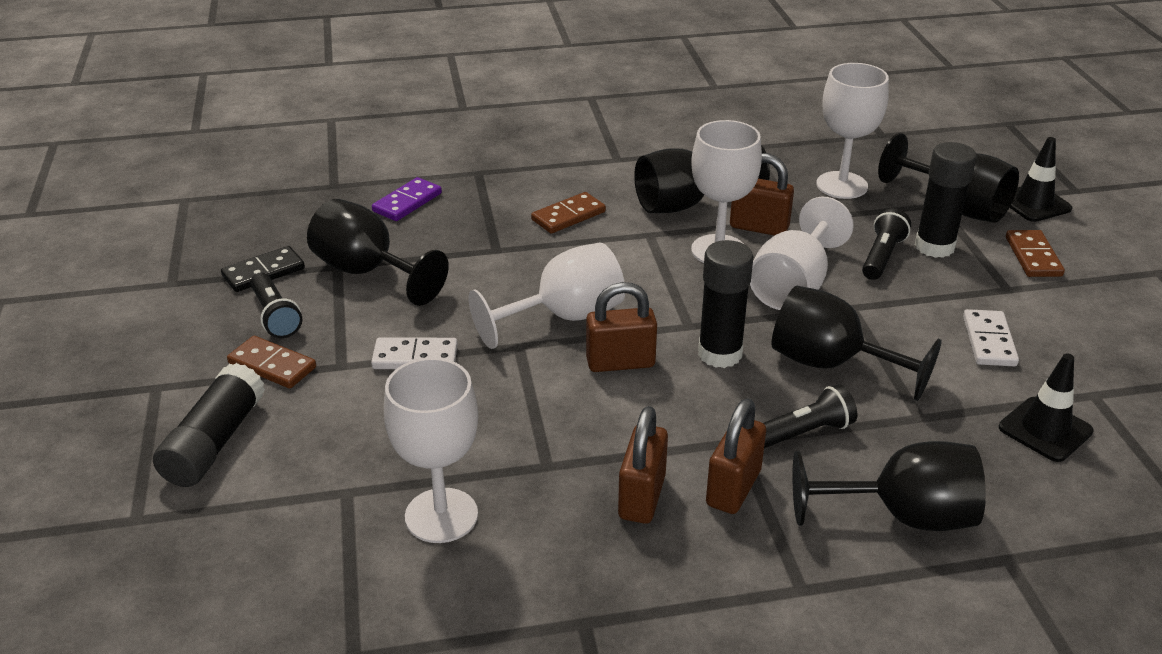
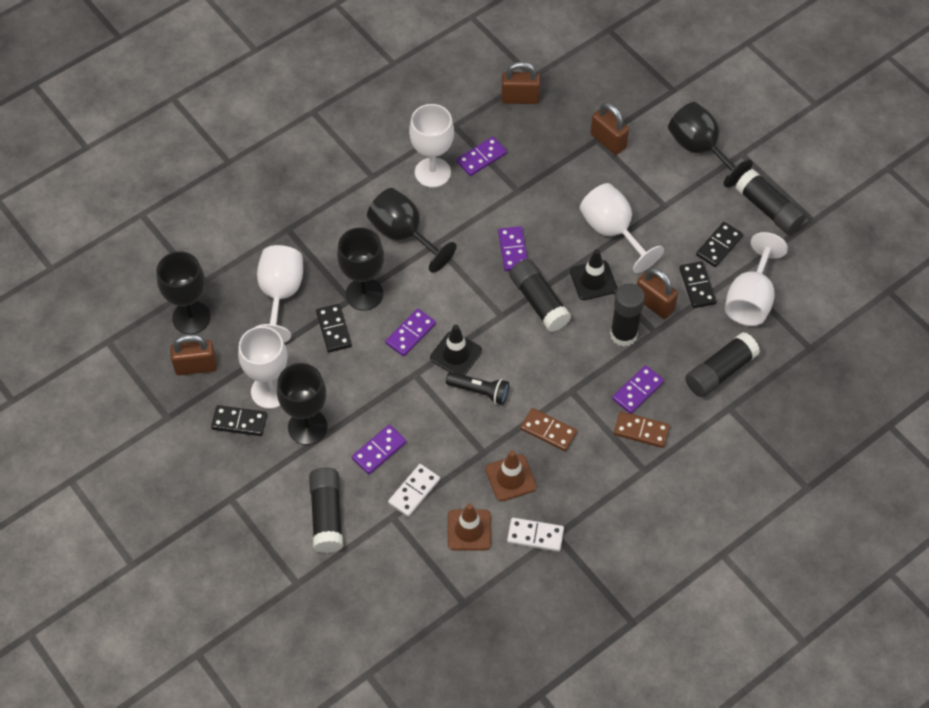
black domino: [221,246,305,292] = 1 -> [211,405,267,436] [316,304,352,353] [679,261,717,308] [696,222,743,267] = 4
black flashlight: [250,273,302,338] [763,384,857,448] [862,208,911,280] = 3 -> [446,372,509,405] = 1
black glue stick: [153,363,265,487] [698,240,753,368] [915,142,977,258] = 3 -> [309,468,343,553] [509,259,571,332] [610,283,645,347] [685,332,760,397] [736,169,806,235] = 5
brown domino: [227,336,316,388] [531,192,606,234] [1006,230,1065,277] = 3 -> [520,408,577,451] [614,411,670,448] = 2
brown traffic cone: none = 0 -> [448,504,491,551] [485,450,537,502] = 2
purple domino: [372,177,442,221] = 1 -> [352,425,406,474] [385,309,436,356] [456,137,507,176] [498,226,528,271] [612,365,664,414] = 5

